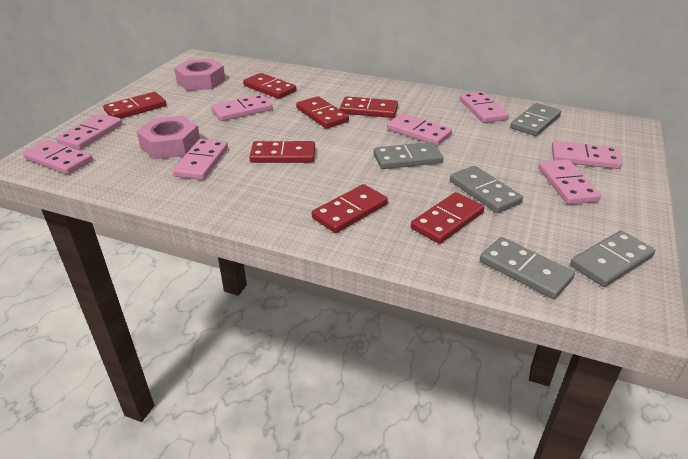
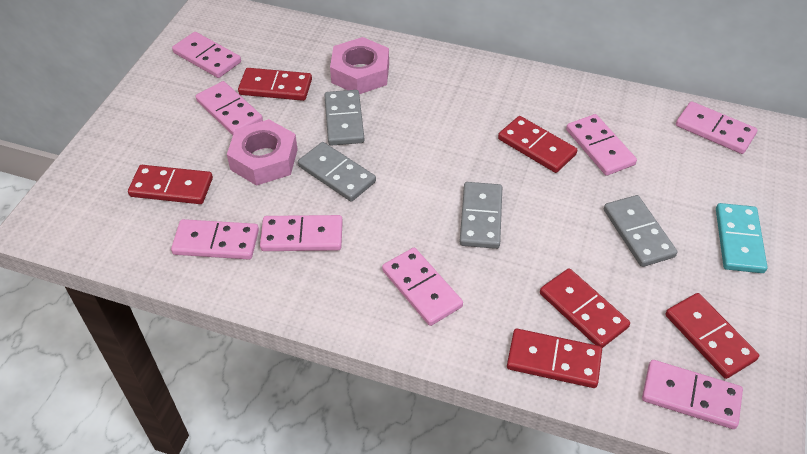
grey domino: [374,142,443,169] [450,166,523,213] [480,237,575,299] [510,103,561,136] [570,231,655,287] = 5 -> [298,142,376,202] [324,90,364,146] [460,182,502,249] [604,195,678,267] = 4
red domino: [103,92,167,119] [243,73,296,99] [249,141,315,163] [296,96,349,129] [312,184,388,233] [340,96,398,118] [411,192,484,244] = 7 -> [128,165,213,204] [238,68,312,101] [498,116,577,173] [507,329,602,388] [540,268,630,348] [665,293,759,379] = 6
turquoise domino: none = 0 -> [716,203,767,273] = 1

